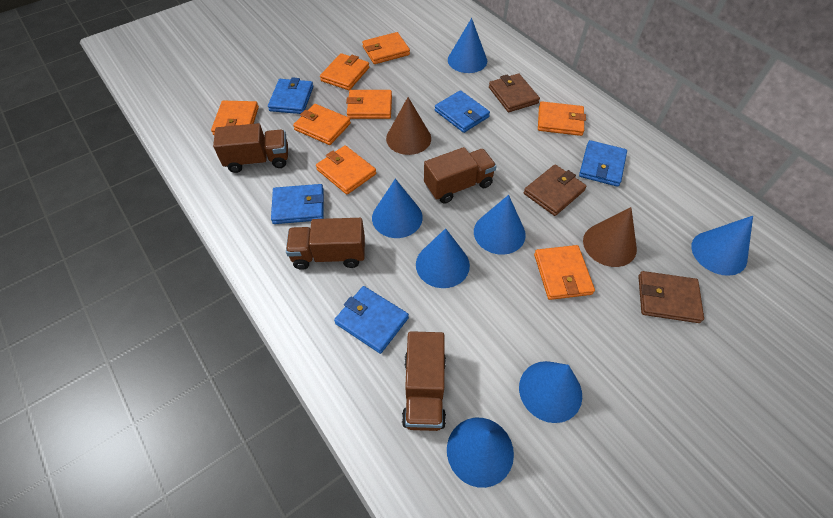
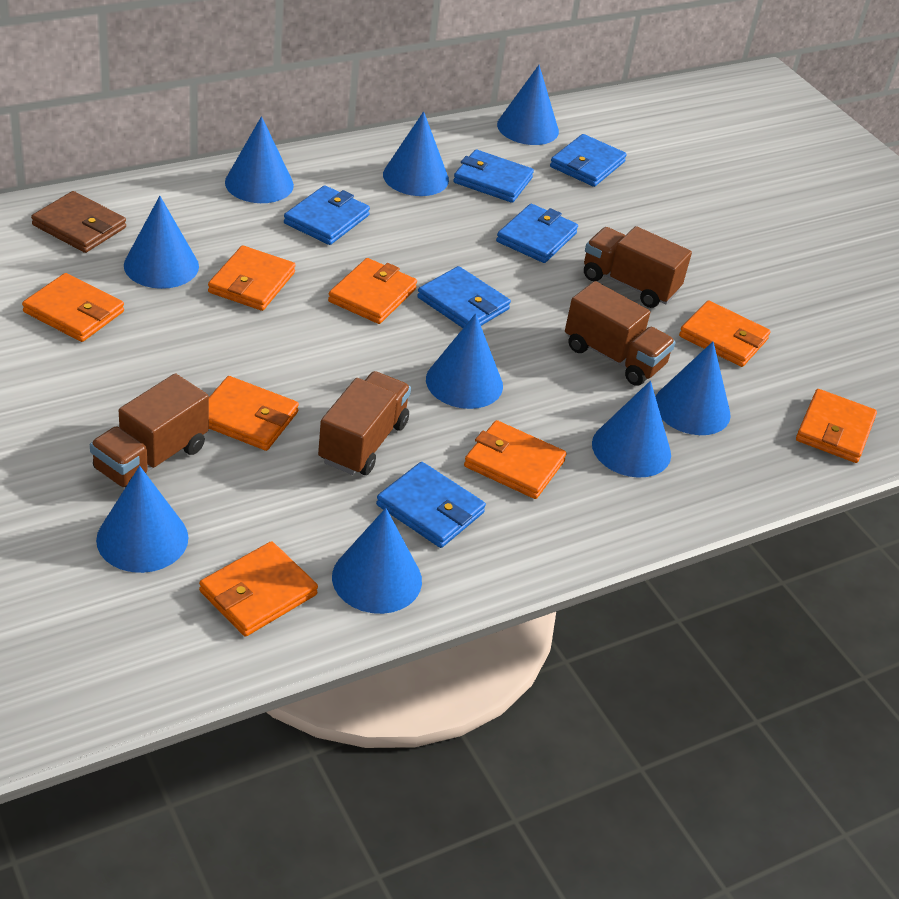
blue cone: [372,179,423,238] [416,228,470,288] [447,418,514,488] [448,18,487,73] [474,195,526,255] [519,361,582,423] [691,216,753,276] = 7 -> [96,466,188,573] [124,196,199,289] [225,116,294,203] [332,508,422,614] [383,111,449,196] [426,313,503,409] [497,65,559,145] [592,381,671,478] [655,342,731,435] = 9
blue wallet: [268,77,313,114] [271,184,324,224] [334,286,409,354] [435,90,490,133] [579,140,627,187] = 5 -> [284,185,370,245] [376,462,486,548] [417,266,511,328] [453,150,534,203] [496,204,578,263] [550,134,627,187] = 6
brown cone: [386,97,431,155] [583,207,637,267] = 2 -> none = 0
brown wallet: [489,73,540,112] [524,164,587,216] [638,271,704,323] = 3 -> [31,191,126,253] = 1

